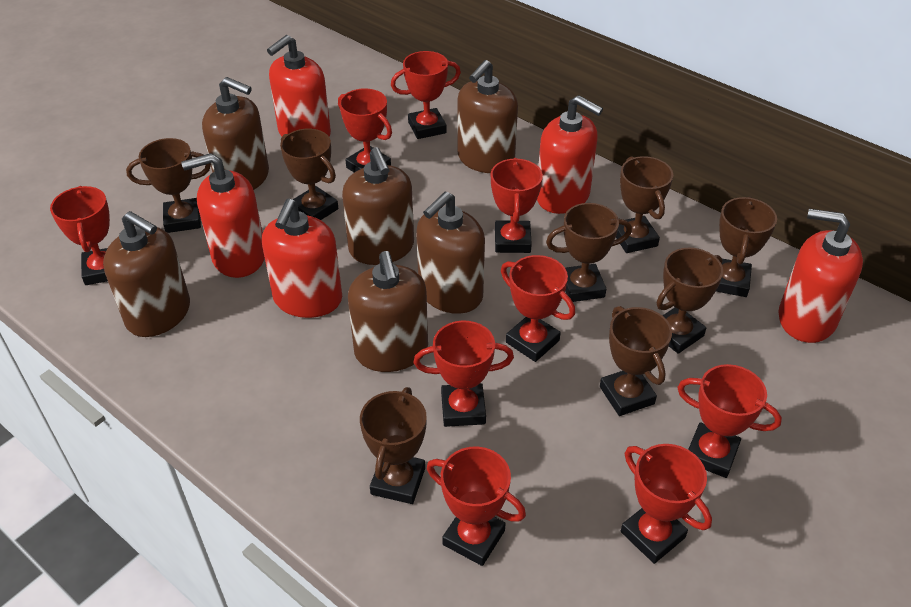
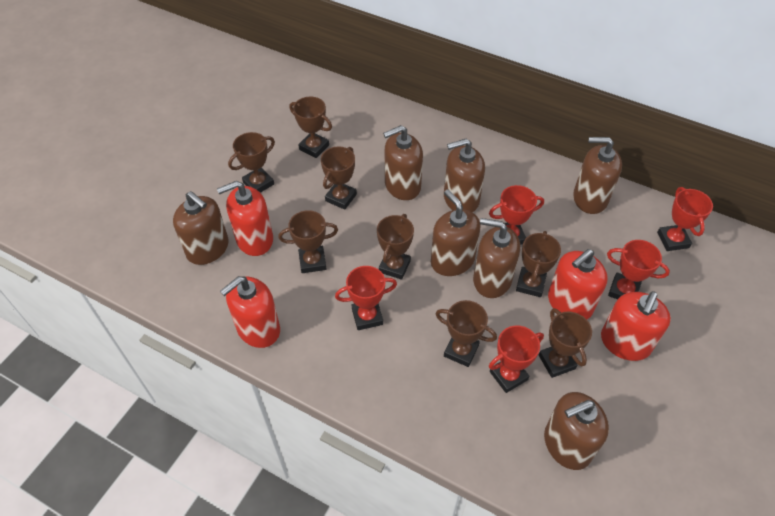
brown soap dispenser: [103,211,190,337] [202,77,269,190] [342,147,414,265] [348,251,428,372] [416,192,485,314] [457,60,518,173] = 6 -> [173,191,229,265] [383,125,423,200] [431,190,480,276] [444,139,485,212] [473,218,520,298] [544,392,609,470] [573,137,622,214] = 7
red soap dispenser: [181,153,265,278] [262,198,342,318] [267,35,331,137] [537,95,603,214] [779,209,863,343] = 5 -> [217,181,273,256] [220,276,280,348] [548,249,608,319] [601,291,671,361] = 4
red trophy: [50,186,110,285] [338,88,392,173] [391,51,461,139] [414,321,514,427] [427,447,526,566] [491,158,543,253] [501,255,575,362] [621,444,712,564] [677,364,782,478] = 9 -> [335,266,397,330] [489,185,544,245] [489,326,544,393] [607,240,670,299] [657,187,713,251] = 5

